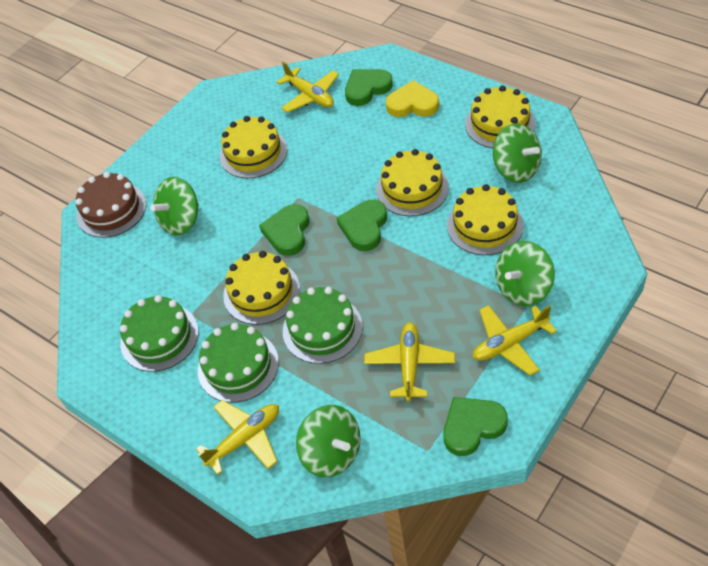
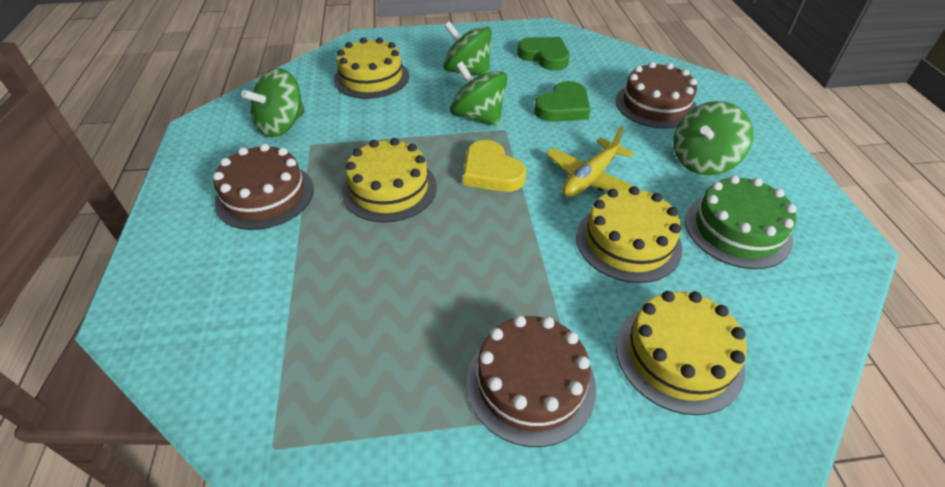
brown cake: [75,172,146,238] = 1 -> [213,144,314,230] [467,315,596,447] [616,62,697,129] = 3
green cake: [120,295,199,372] [198,323,279,403] [283,287,363,364] = 3 -> [685,175,797,269] = 1
green heart: [259,204,309,256] [337,200,387,251] [345,69,393,106] [443,397,508,456] = 4 -> [517,37,570,70] [534,81,590,122] = 2
yellow cake: [220,116,287,178] [223,251,300,325] [376,149,449,216] [447,184,524,255] [465,85,536,148] = 5 -> [334,38,409,99] [342,138,437,222] [576,186,682,283] [616,291,747,415] = 4
yellow plane: [196,400,279,475] [277,62,339,113] [364,322,455,401] [473,305,557,376] = 4 -> [546,126,640,197] = 1

